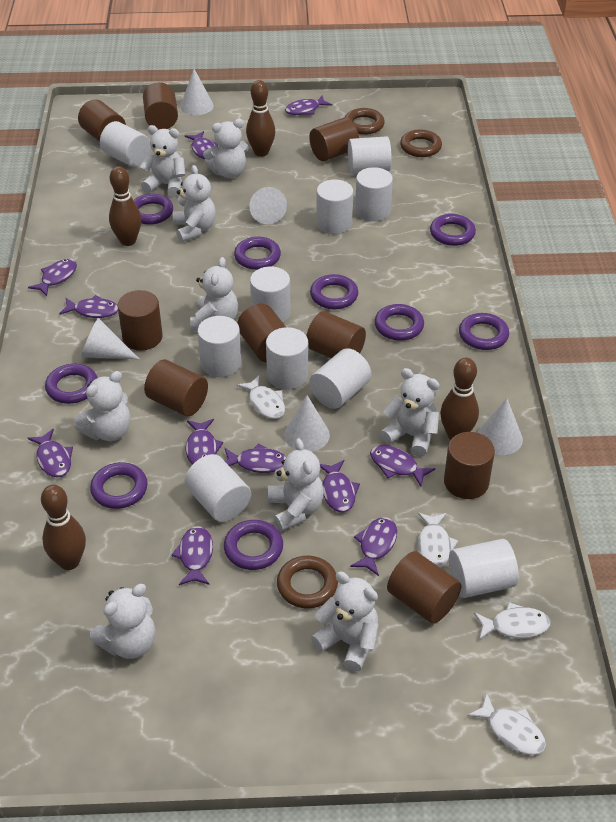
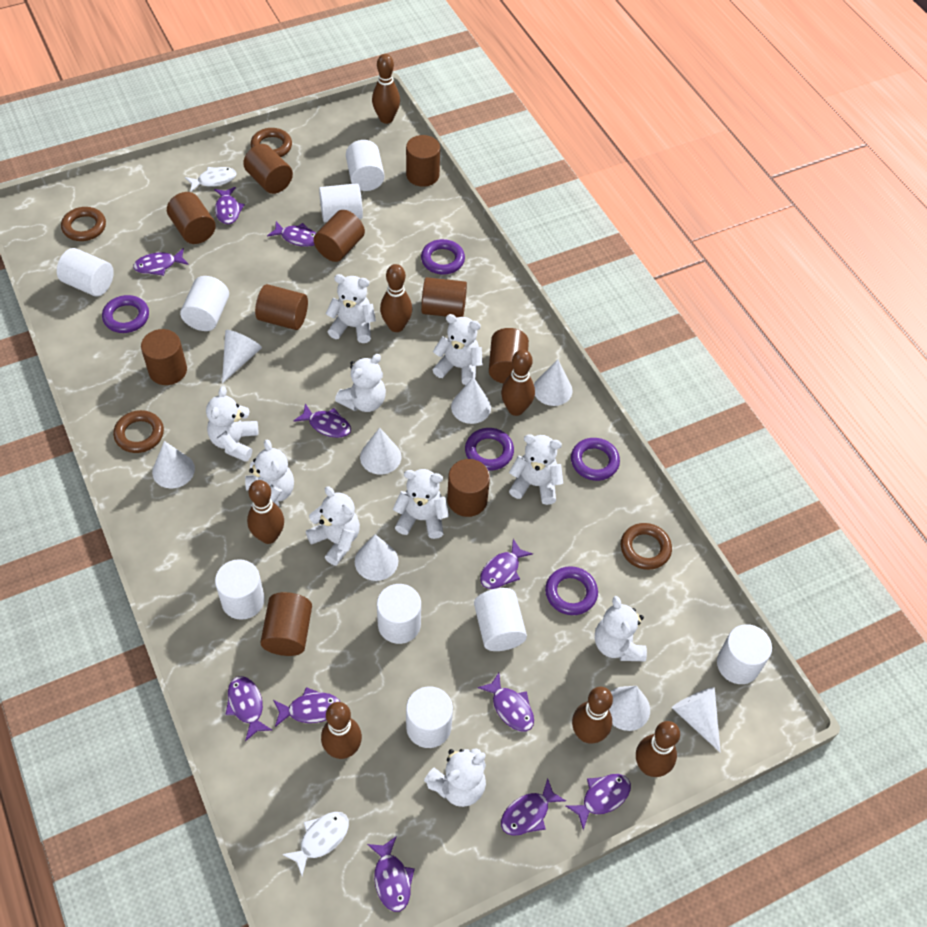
brown bowling pin: [41,485,86,570] [109,166,141,246] [246,80,276,157] [440,358,479,440] = 4 -> [247,480,284,544] [321,702,362,759] [372,54,400,124] [380,264,412,332] [501,349,535,416] [572,687,613,744] [636,721,680,777] = 7
brown cylinder: [78,99,126,142] [118,290,163,351] [143,82,178,130] [144,360,208,416] [237,304,286,363] [306,311,366,358] [309,117,359,161] [387,551,462,624] [444,432,495,499] = 9 -> [141,329,187,385] [167,192,216,244] [243,144,293,194] [255,284,308,330] [260,592,312,656] [313,210,365,262] [406,135,440,187] [421,277,467,318] [447,459,490,517] [489,328,529,384] = 10
brown ring: [277,556,338,608] [345,108,385,135] [400,130,442,157] = 3 -> [61,207,106,241] [113,410,164,453] [251,128,292,157] [621,523,672,570] = 4
purple ring: [45,364,98,404] [90,462,148,509] [134,194,173,225] [224,520,283,570] [234,237,281,270] [310,274,358,309] [374,304,424,341] [430,214,476,246] [459,313,509,350] = 9 -> [102,295,149,333] [421,239,465,275] [465,428,514,471] [545,566,598,615] [571,438,620,481] = 5
white cone: [81,318,139,359] [180,69,214,115] [249,187,287,224] [284,395,330,452] [478,398,523,455] = 5 -> [152,441,195,488] [222,330,262,384] [355,534,398,581] [360,427,401,475] [451,377,491,424] [534,359,572,406] [609,686,650,731] [672,687,721,753] = 8
white cylinder: [100,121,151,167] [185,454,251,522] [198,316,241,377] [250,266,291,322] [266,327,308,390] [309,348,371,409] [316,180,353,234] [348,136,392,174] [355,167,393,221] [449,539,519,598] = 10 -> [57,248,114,297] [180,276,229,331] [215,559,265,620] [319,183,363,222] [346,140,384,191] [377,584,421,644] [406,686,453,748] [474,588,527,651] [717,624,772,684] = 9
white fish: [237,375,285,419] [418,512,458,568] [467,693,546,755] [474,602,550,640] = 4 -> [185,167,236,192] [282,812,349,876] = 2
white teddy bear: [75,371,131,441] [90,584,155,659] [140,125,186,197] [173,165,216,242] [190,257,238,331] [203,119,249,178] [268,438,324,531] [311,572,379,672] [380,368,440,457] = 9 -> [206,386,258,462] [245,440,294,507] [306,486,360,566] [326,274,376,343] [335,354,386,412] [393,469,449,539] [424,748,486,807] [433,314,483,385] [509,434,563,505] [595,596,647,661] = 10

